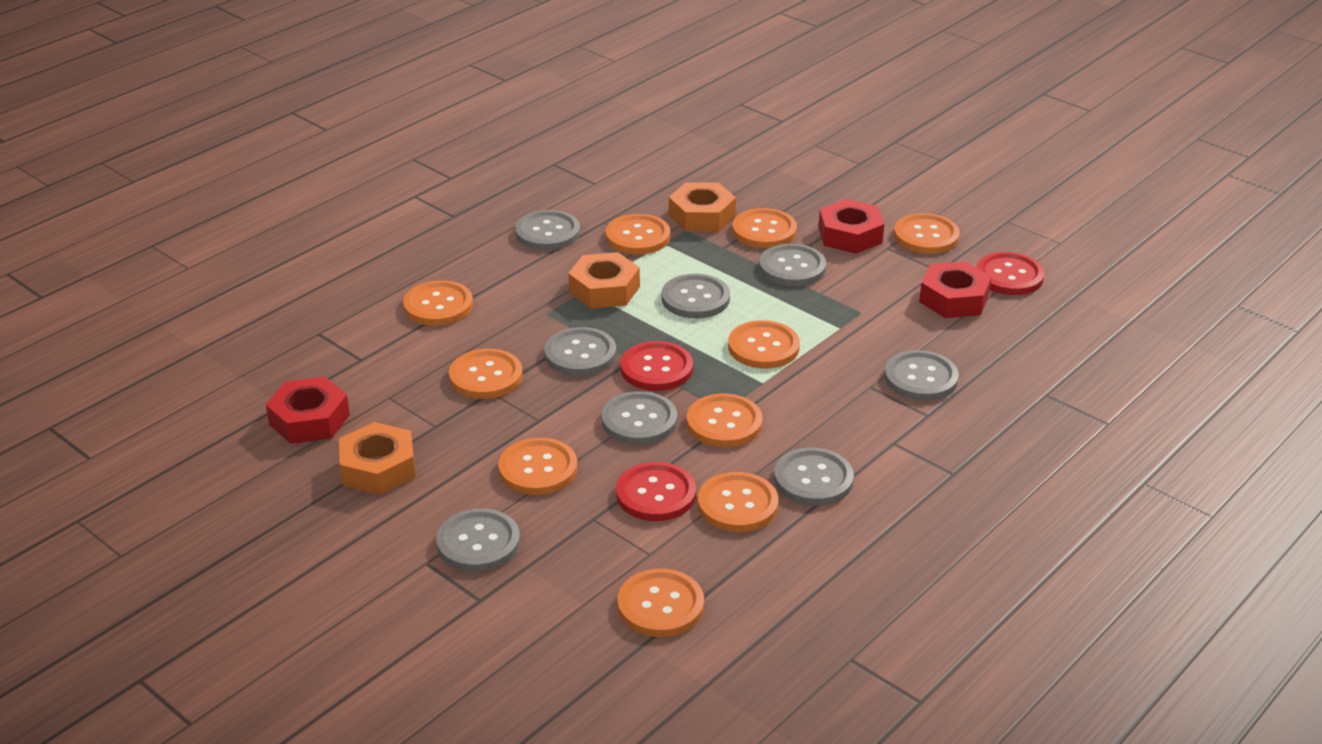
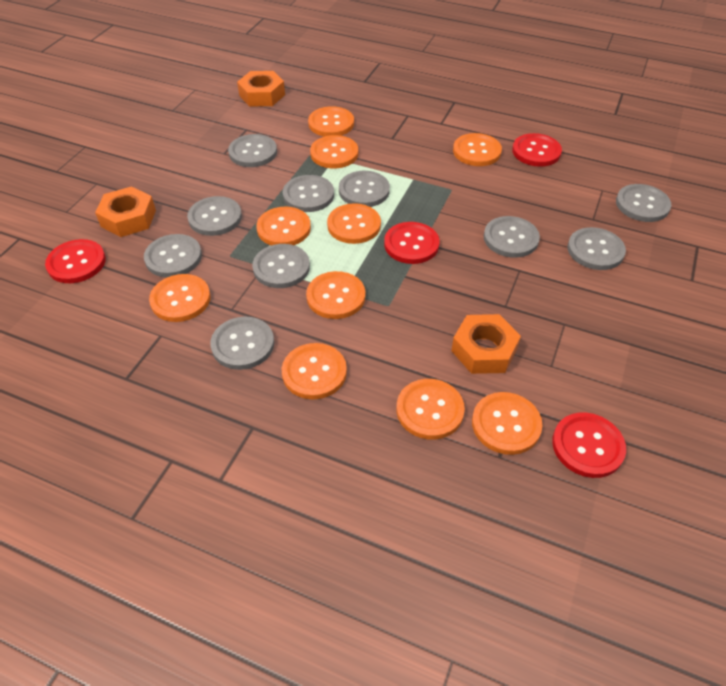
grey button: [436,508,520,572] [515,210,580,250] [544,327,616,376] [601,391,677,445] [662,274,730,318] [759,244,826,286] [774,448,854,506] [884,350,959,401] = 8 -> [144,234,202,277] [187,196,242,236] [210,317,274,370] [228,134,277,167] [252,244,310,288] [283,175,334,212] [339,171,390,207] [484,216,540,258] [567,227,626,270] [616,184,671,222] = 10
red button: [616,462,696,521] [621,341,693,391] [976,252,1044,295] = 3 -> [45,239,106,283] [384,222,440,264] [512,133,562,167] [552,413,626,478] = 4
red nut: [266,377,350,444] [818,199,884,254] [919,261,992,318] = 3 -> none = 0

